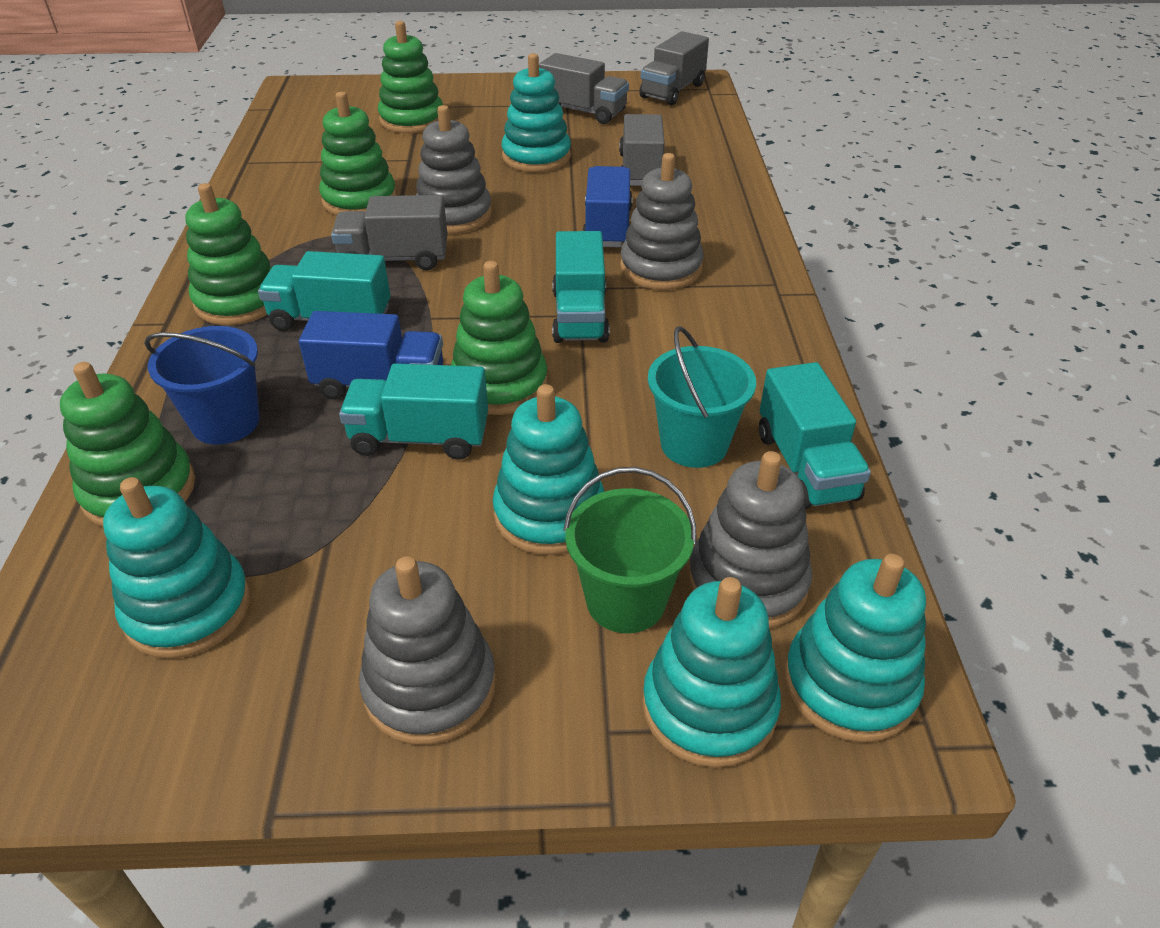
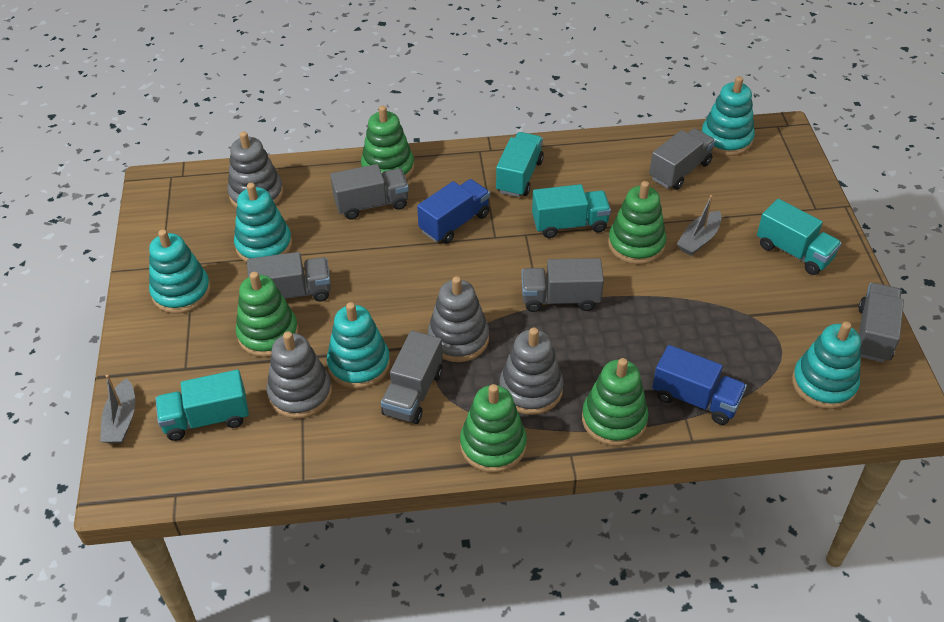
blue bucket: [144,326,260,445] = 1 -> none = 0
green bucket: [563,467,697,633] = 1 -> none = 0
grey boat: none = 0 -> [100,375,135,443] [677,195,722,255] = 2
grey truck: [331,195,448,270] [539,53,629,124] [619,114,665,186] [639,31,709,105] = 4 -> [247,252,331,302] [330,164,409,220] [381,331,443,424] [521,258,604,312] [649,128,715,190] [858,283,904,362] = 6
turquoise bucket: [648,326,756,468] = 1 -> none = 0

